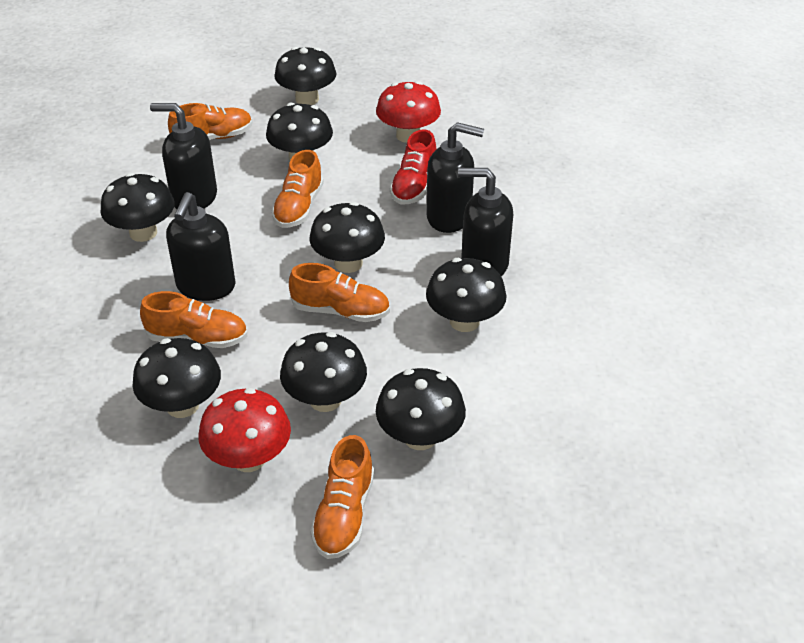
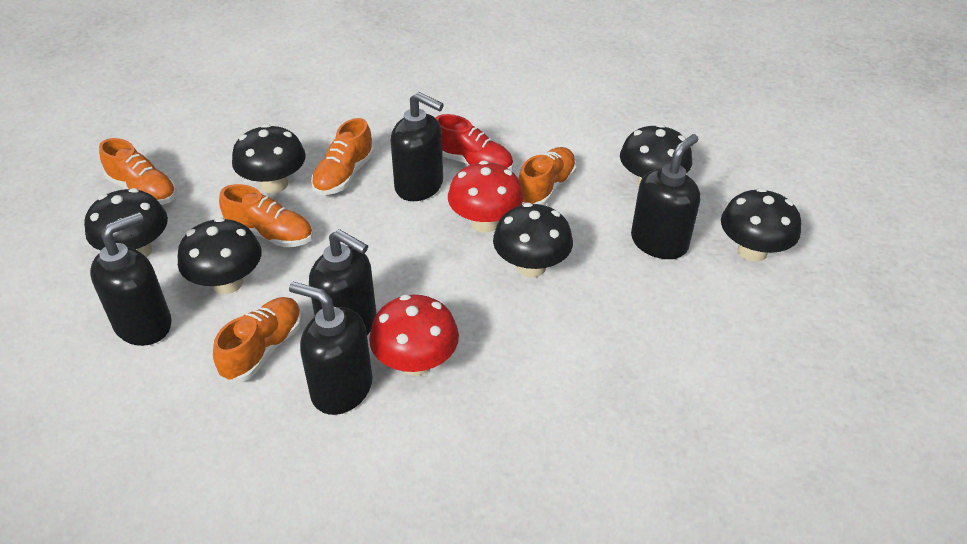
black mushroom: [100,173,175,242] [132,338,221,418] [266,103,333,161] [274,47,336,105] [280,332,367,412] [310,202,385,273] [376,368,466,450] [426,258,507,332] = 8 -> [84,188,168,257] [178,217,261,294] [232,124,306,193] [493,203,573,278] [620,124,692,186] [721,188,801,262] = 6
black soap dispenser: [150,103,217,209] [166,192,236,301] [426,122,484,233] [458,168,513,276] = 4 -> [90,212,172,346] [289,282,373,415] [309,229,377,335] [391,92,444,201] [631,134,700,259] = 5

